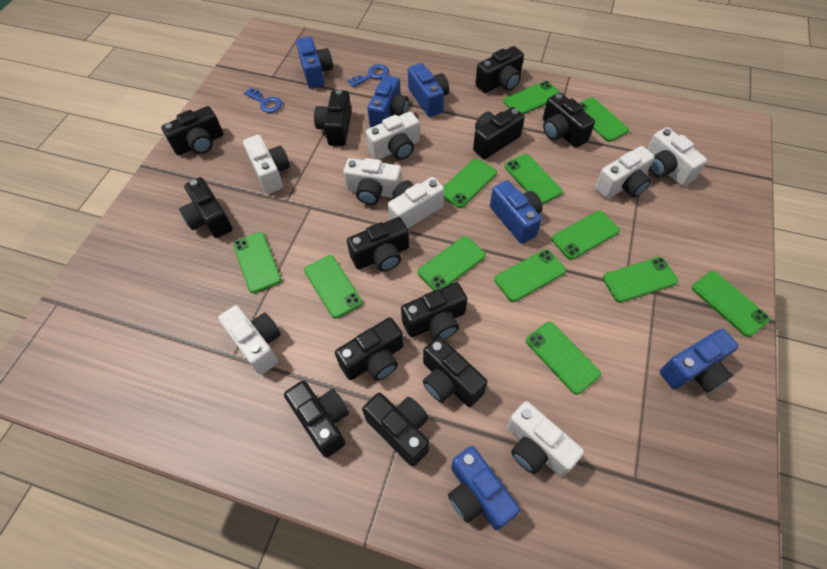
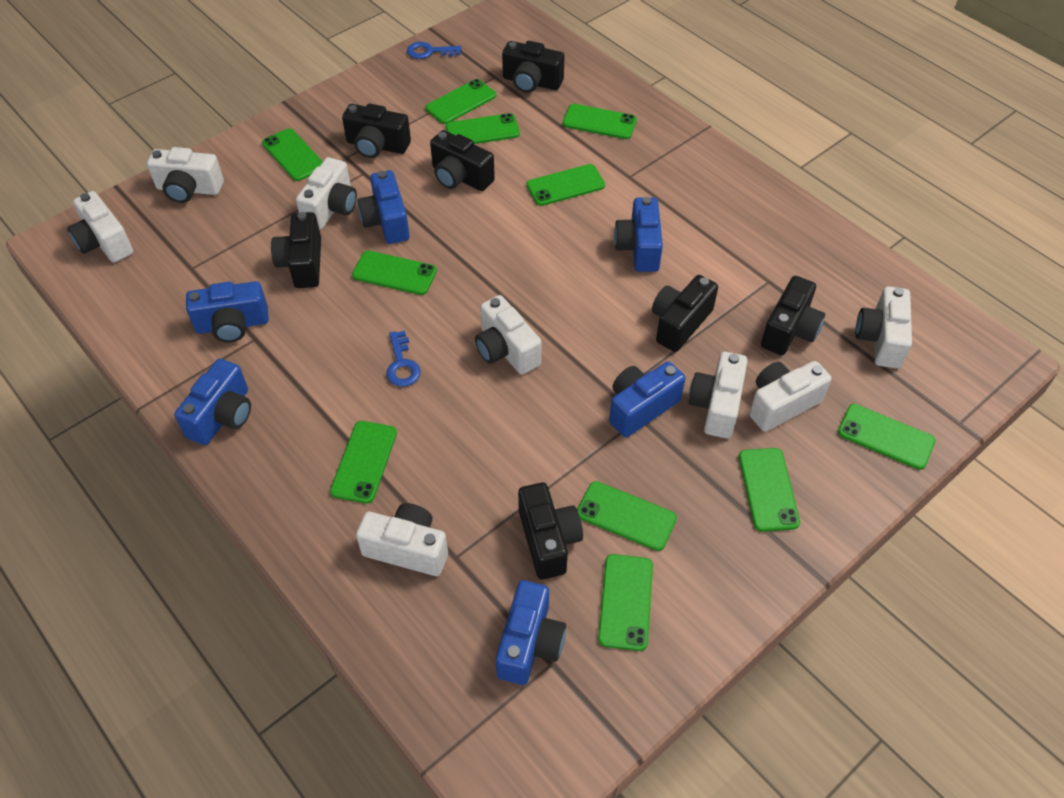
black camera: [161,106,224,155] [179,177,233,238] [284,381,349,458] [314,90,352,146] [335,317,404,381] [347,217,409,271] [362,393,429,467] [401,282,467,340] [423,336,487,407] [473,107,525,159] [475,46,524,93] [543,93,595,148] = 12 -> [271,212,321,288] [342,104,411,158] [430,130,495,191] [502,41,565,93] [518,483,583,580] [652,275,718,352] [761,276,825,355] = 7
green phone: [233,232,281,293] [304,255,362,319] [418,236,486,291] [444,158,497,208] [494,249,566,302] [503,81,560,114] [505,154,563,205] [526,322,601,395] [552,211,620,260] [579,97,629,142] [603,257,678,303] [692,271,770,337] = 12 -> [262,128,323,181] [330,421,397,504] [352,251,437,295] [425,79,496,124] [446,113,520,144] [526,164,605,206] [563,104,637,139] [577,481,677,551] [598,554,653,651] [739,448,800,532] [838,404,935,470] = 11

